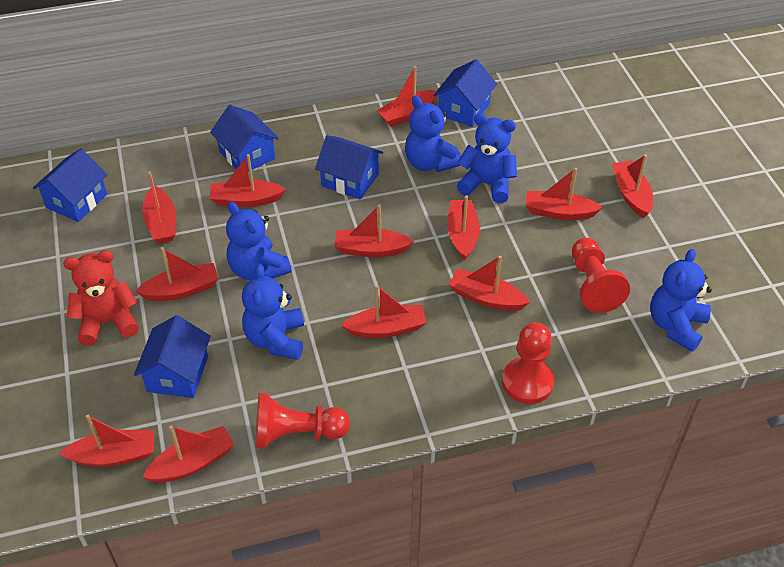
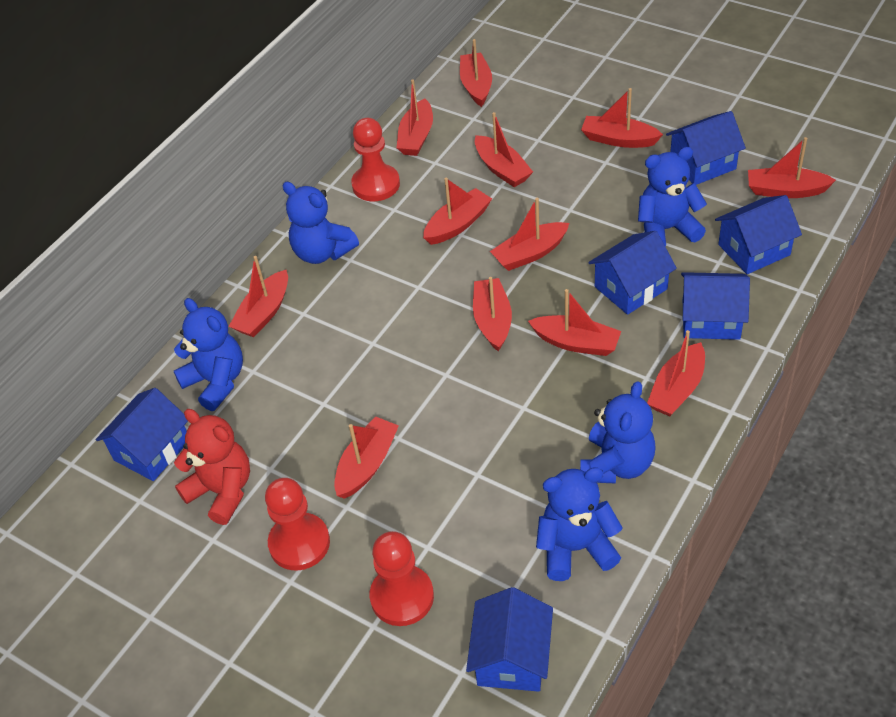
blue house: [33,148,107,222] [134,315,211,398] [210,105,279,172] [315,135,383,200] [433,59,497,127] = 5 -> [96,388,188,481] [466,587,553,692] [588,231,677,315] [666,111,746,185] [681,272,750,340] [715,195,802,274] = 6

